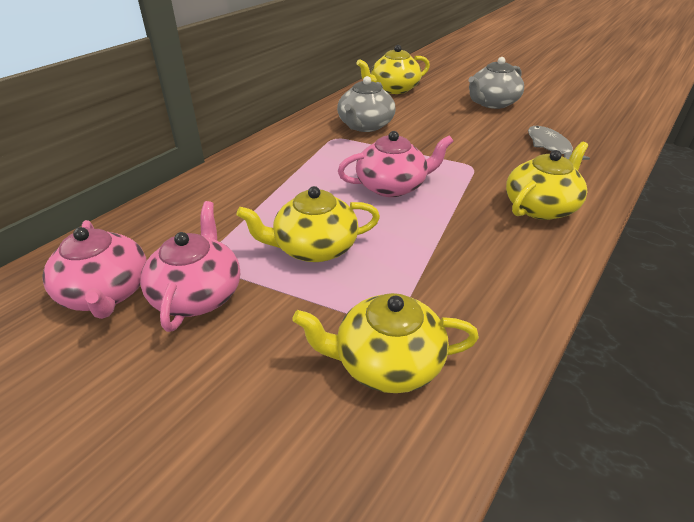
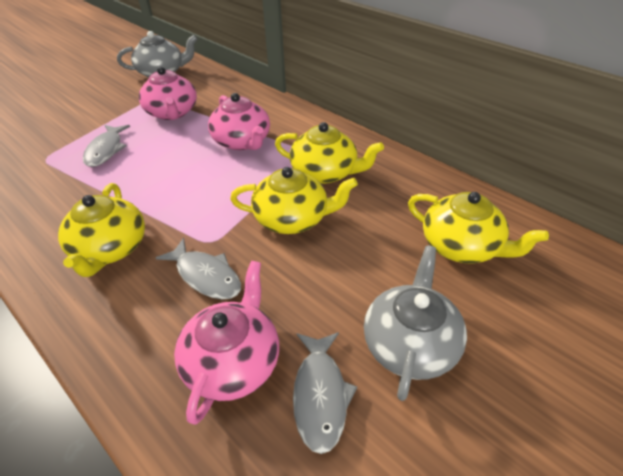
grey fish: [528,126,590,160] = 1 -> [83,125,130,167] [156,238,241,299] [293,332,357,454] = 3

